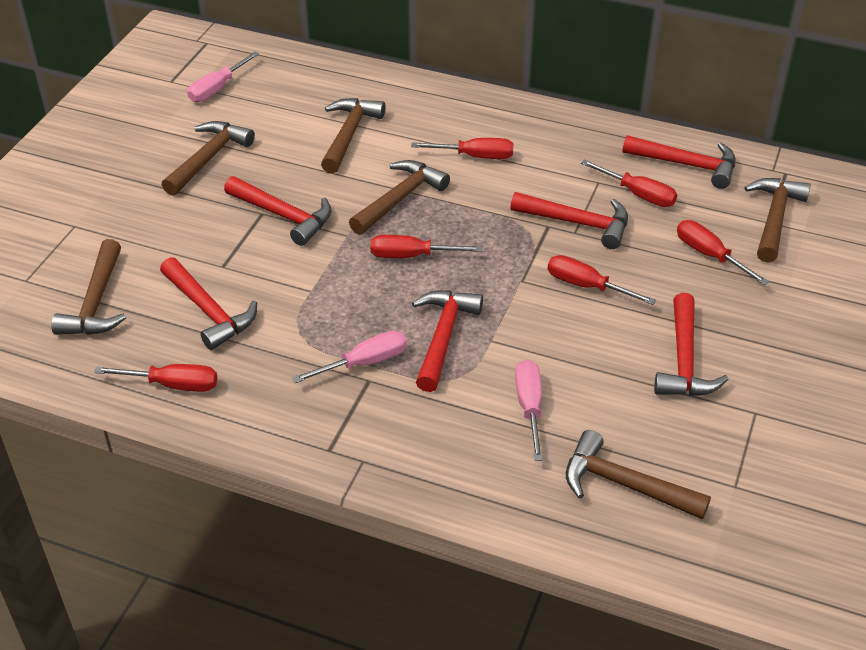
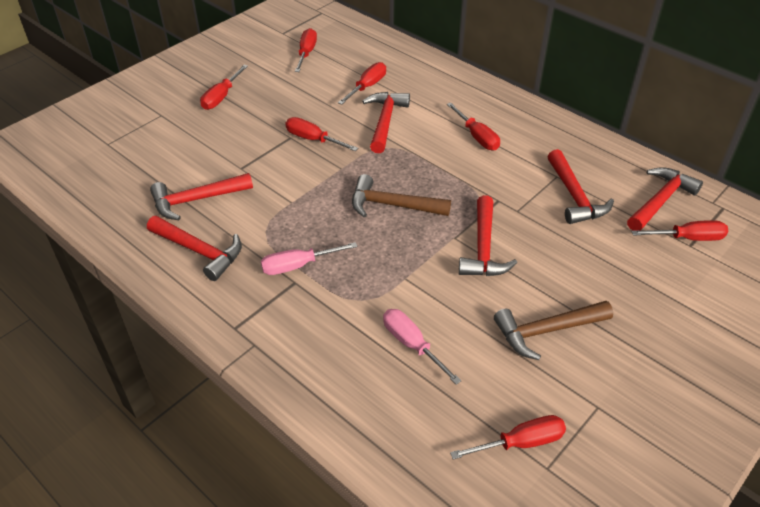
brown hammer: [51,239,126,335] [162,121,255,196] [321,98,385,173] [349,160,450,235] [566,430,711,520] [744,178,811,263] = 6 -> [352,174,451,217] [494,301,613,360] = 2
pink screwdriver: [187,52,259,102] [292,331,407,383] [515,359,543,461] = 3 -> [261,242,358,275] [383,309,462,385] = 2
red screwdriver: [94,364,217,392] [371,235,482,258] [411,138,513,159] [548,255,656,305] [581,159,677,207] [677,220,769,285] = 6 -> [200,65,248,110] [285,117,358,151] [295,28,317,72] [338,62,386,105] [447,103,500,150] [450,415,566,459] [631,220,728,241] = 7

